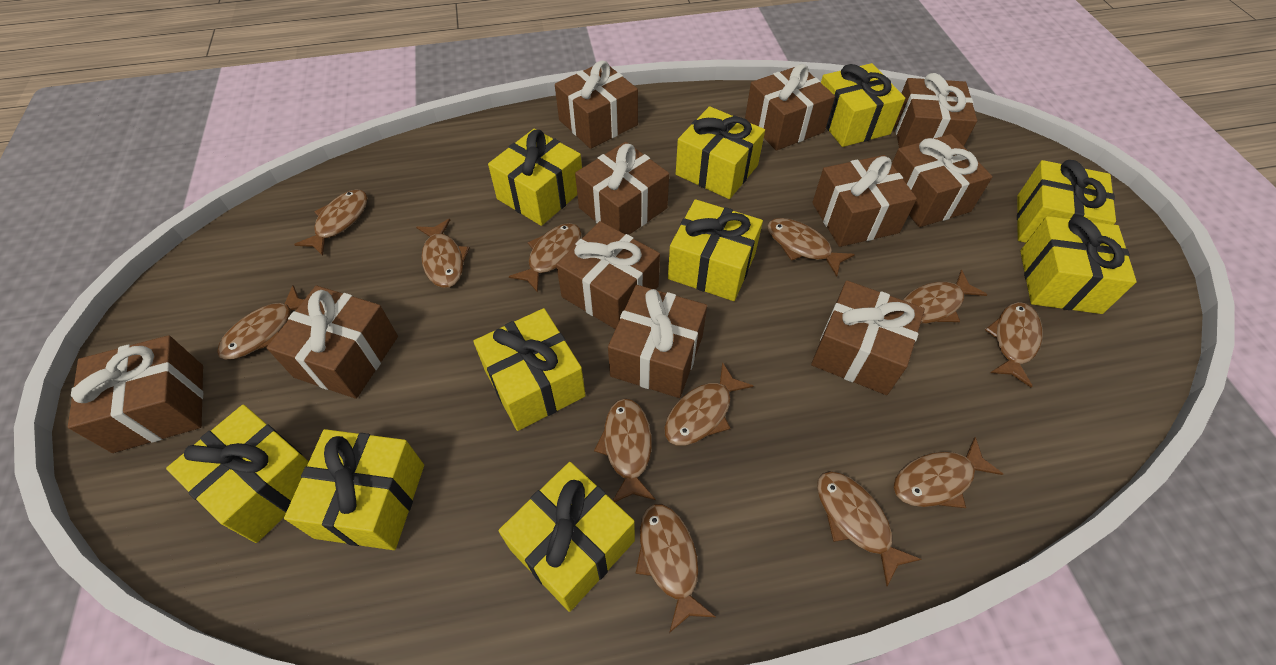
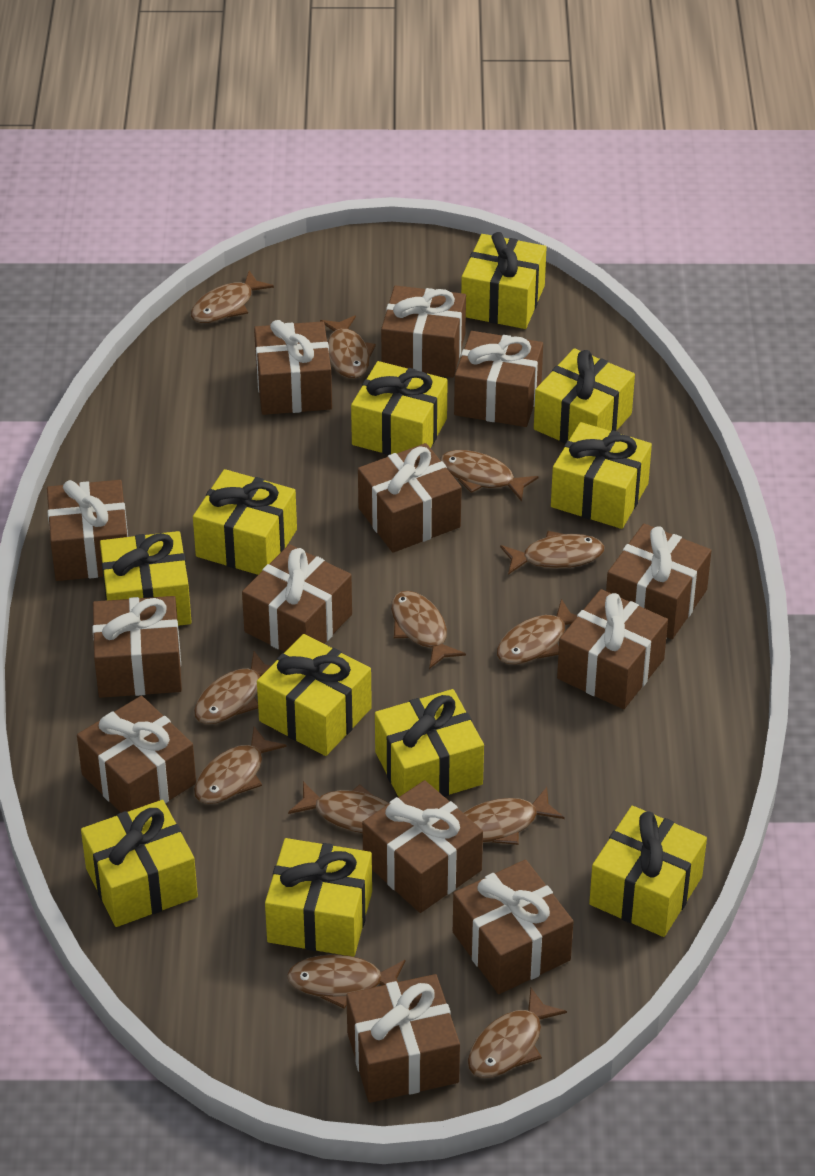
brown gift: [68,335,203,453] [267,286,398,399] [555,60,638,149] [556,221,660,329] [575,142,669,235] [608,285,707,398] [745,64,835,151] [811,280,925,395] [812,155,917,247] [892,134,993,227] [895,73,977,148] = 11 -> [47,480,128,581] [77,696,196,813] [92,596,182,698] [242,544,352,652] [254,320,332,415] [346,974,460,1103] [358,443,462,553] [362,780,483,913] [381,285,466,378] [453,860,574,994] [454,331,543,427] [557,589,668,709] [606,524,711,639] = 13
yellow gift: [166,405,309,543] [284,429,424,550] [473,308,586,431] [488,129,582,226] [498,462,635,612] [668,199,763,301] [676,106,765,199] [821,63,905,147] [1017,160,1116,243] [1020,216,1137,314] = 10 -> [81,800,198,927] [100,531,192,626] [193,469,297,575] [257,634,372,756] [265,838,372,957] [351,361,448,455] [375,689,484,797] [461,232,547,329] [534,348,635,444] [551,422,652,529] [589,806,707,937] = 11

